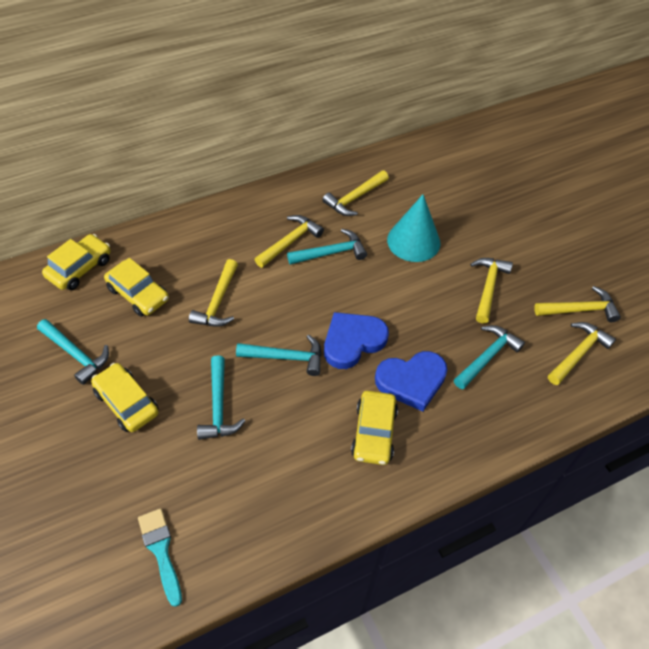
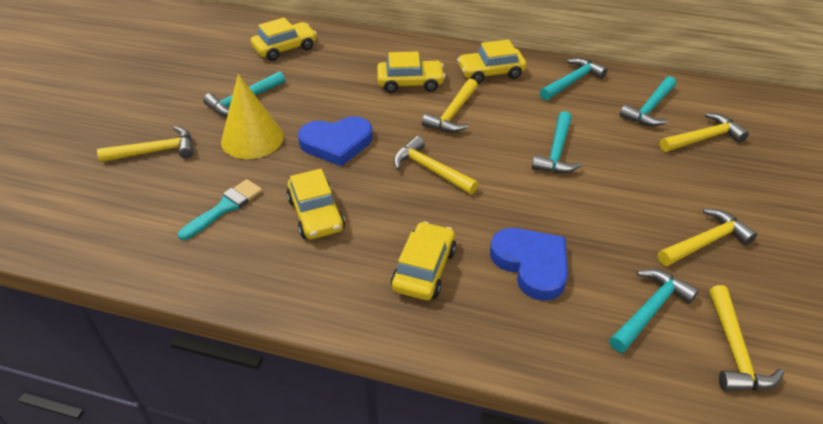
turquoise cone: [387,194,440,262] = 1 -> none = 0
yellow car: [42,234,111,290] [91,363,159,432] [104,258,169,317] [351,391,398,465] = 4 -> [251,18,317,61] [286,169,345,239] [377,51,445,93] [391,222,456,300] [457,40,526,84] = 5
yellow cone: none = 0 -> [221,74,284,159] = 1

